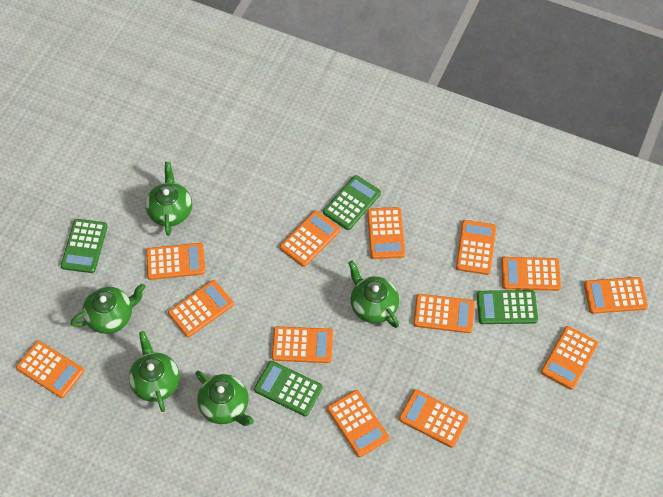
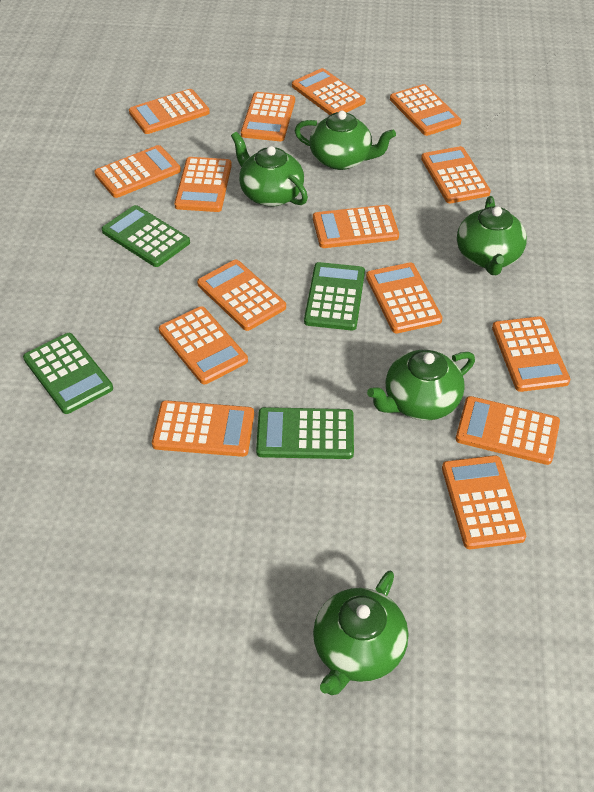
orange calculator: [16,341,84,398] [146,243,205,280] [168,280,234,337] [272,326,333,363] [280,210,340,267] [327,390,389,457] [367,207,405,259] [399,389,469,448] [413,294,475,333] [456,220,496,275] [501,257,561,291] [541,326,598,390] [584,277,648,314] = 13 -> [94,145,181,198] [129,89,210,134] [152,400,254,457] [159,306,248,384] [174,157,232,212] [197,260,286,331] [241,92,295,141] [292,68,366,115] [313,205,399,248] [366,262,443,333] [390,84,461,136] [421,146,491,203] [442,455,526,549] [456,396,560,465] [492,316,571,392] = 15

